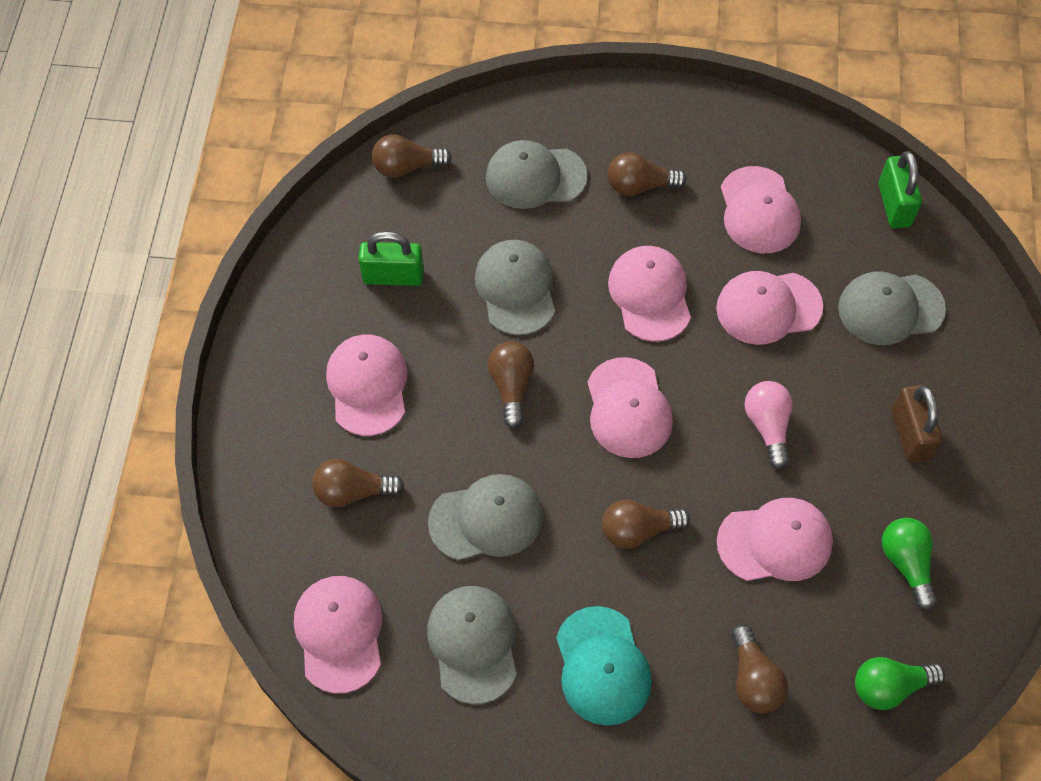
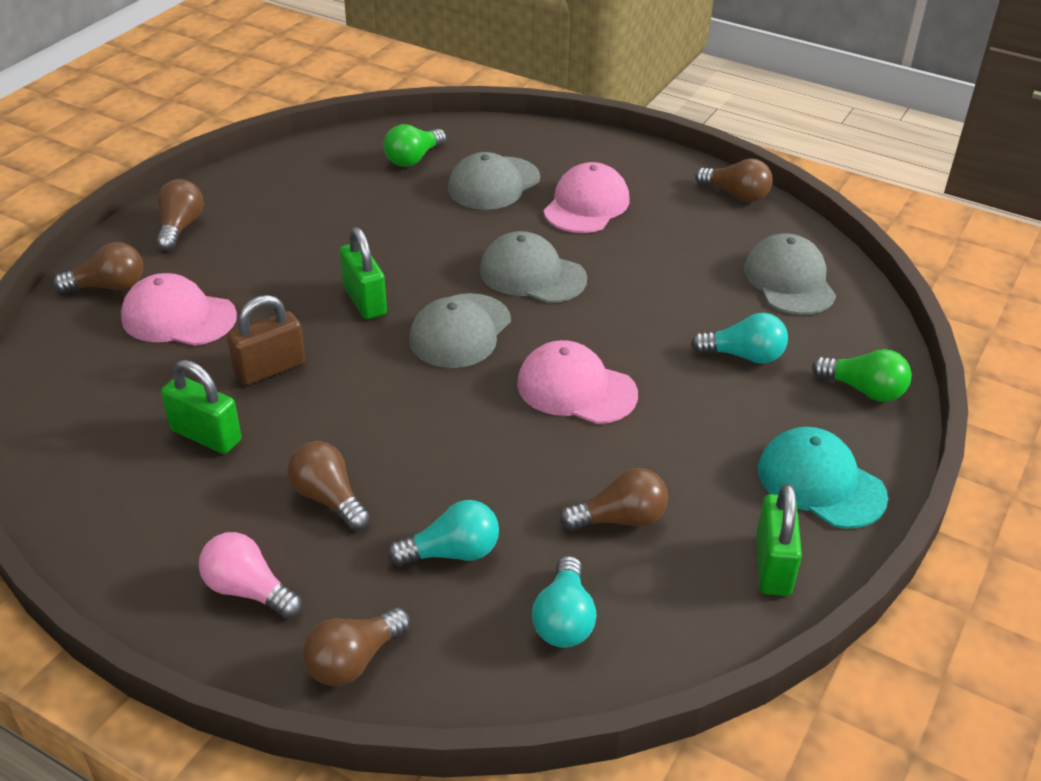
green padlock: [358,231,424,286] [878,151,922,228] = 2 -> [161,360,241,454] [340,227,387,319] [756,484,802,596] = 3
grey cap: [427,586,517,704] [428,474,543,560] [475,240,555,335] [486,140,588,209] [838,271,946,345] = 5 -> [409,293,511,368] [448,152,540,210] [480,231,587,303] [744,233,836,315] = 4
pink cap: [294,576,382,693] [326,335,407,436] [587,357,673,458] [608,246,691,342] [716,271,823,345] [717,498,833,581] [721,166,801,253] = 7 -> [121,273,237,346] [517,340,638,424] [543,162,629,233] = 3
turquoise light bulb: none = 0 -> [388,500,499,566] [532,556,596,648] [691,313,788,364] = 3

